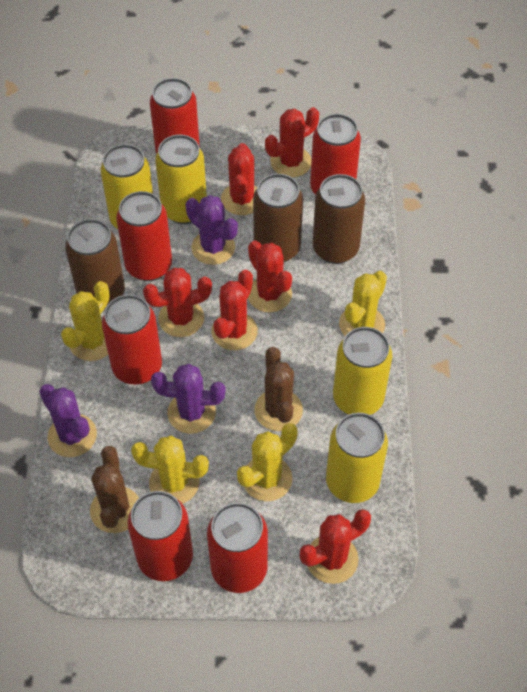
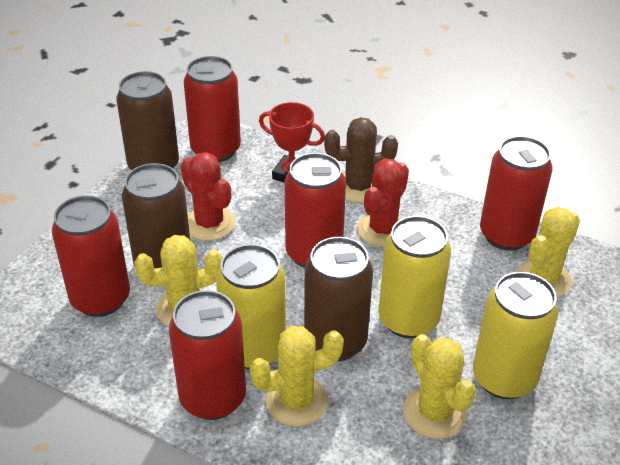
brown cactus: [90,446,139,533] [254,347,303,431] = 2 -> [324,117,398,203] = 1
purple cactus: [39,384,97,457] [151,364,226,434] [185,195,238,265] = 3 -> none = 0
red cactus: [143,268,212,337] [211,269,258,350] [221,143,257,215] [248,241,292,312] [265,107,319,178] [300,509,371,584] = 6 -> [181,152,235,241] [357,159,409,247] = 2
red can: [102,295,162,385] [116,191,172,281] [128,491,193,581] [150,78,200,154] [207,503,268,593] [310,114,361,195] = 6 -> [52,195,130,317] [169,290,246,420] [184,56,241,162] [285,153,346,268] [480,136,553,251] = 5
red trophy: none = 0 -> [259,102,325,183] = 1
yellow can: [100,144,153,229] [155,135,207,224] [326,413,388,503] [333,327,392,415] = 4 -> [216,244,286,370] [378,216,451,338] [473,272,559,399] = 3

